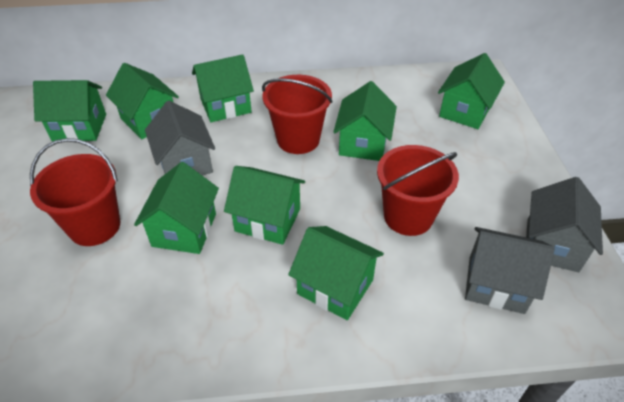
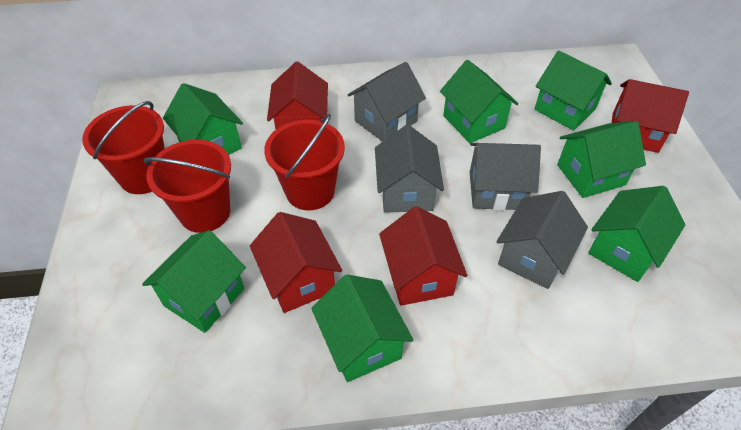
green house: [33,80,106,141] [106,63,179,139] [134,162,219,254] [192,54,254,122] [224,166,305,245] [288,226,384,320] [333,81,397,161] [438,53,505,129] = 8 -> [142,230,246,333] [163,83,243,155] [311,274,413,382] [440,60,518,143] [535,51,612,131] [557,121,646,198] [588,186,685,282] = 7
grey house: [145,101,215,175] [465,227,555,314] [526,177,603,272] = 3 -> [348,62,426,142] [375,125,444,213] [470,143,541,211] [496,191,588,289] = 4
red house: none = 0 -> [250,212,342,313] [267,62,328,129] [379,206,467,306] [612,79,689,153] = 4

